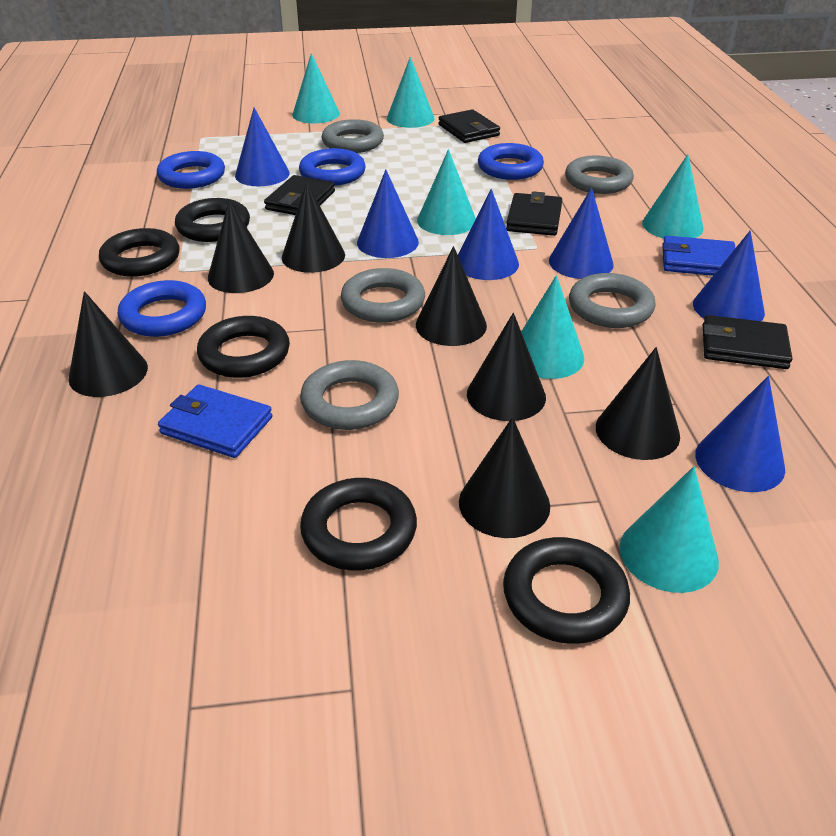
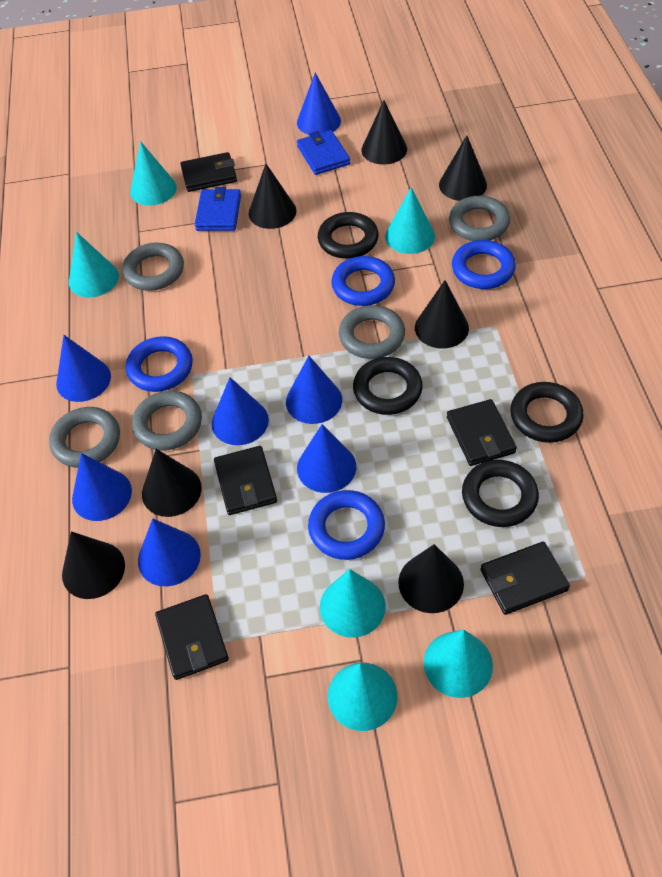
black ring: [99,228,180,277] [175,198,250,242] [197,316,290,378] [300,478,417,570] [503,537,630,644] = 5 -> [318,212,379,259] [353,357,423,415] [462,460,539,527] [510,382,583,443] = 4
black wallet: [264,175,335,215] [438,109,500,143] [506,191,562,236] [703,315,792,369] = 4 -> [155,594,229,680] [180,152,237,192] [214,446,277,515] [447,399,517,466] [481,541,570,615] = 5
blue cone: [235,108,290,186] [357,170,419,258] [458,189,519,280] [549,188,614,279] [693,231,765,321] [695,376,785,492] = 6 -> [56,335,111,402] [72,453,132,521] [138,518,201,587] [212,377,269,445] [286,356,342,424] [297,73,341,135] [297,424,356,493] = 7

